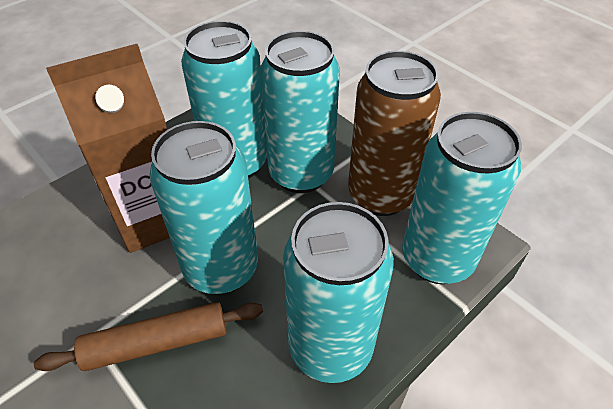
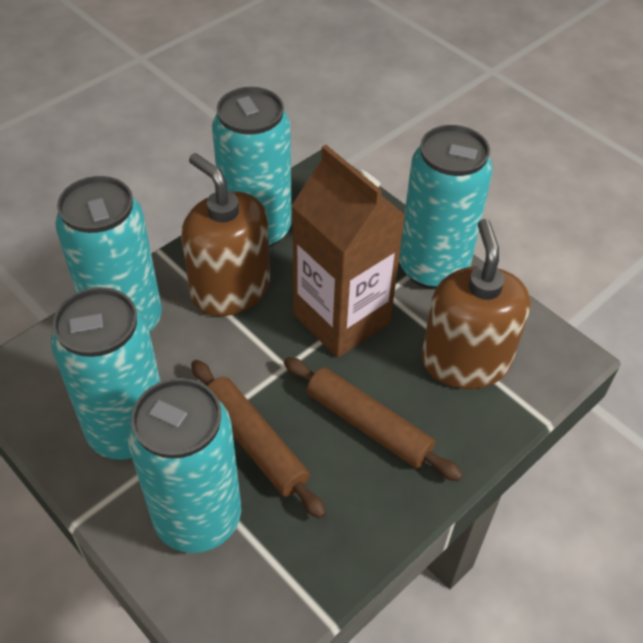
brown can: [348,51,441,216] = 1 -> none = 0
brown rolling pin: [34,302,263,371] = 1 -> [191,360,326,519] [284,357,463,481] = 2
brown soap dispenser: none = 0 -> [181,153,270,316] [422,219,531,389] = 2

